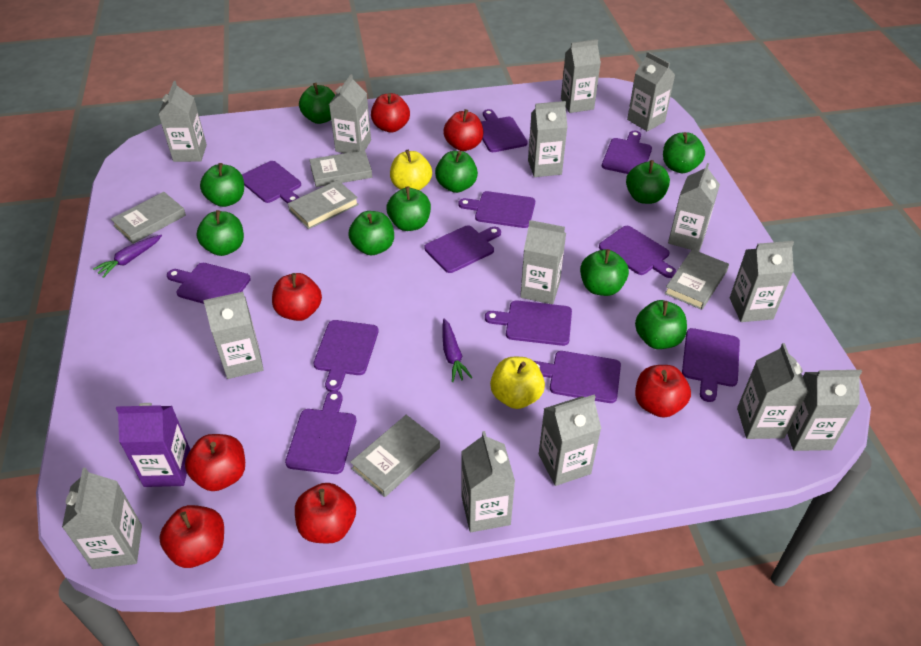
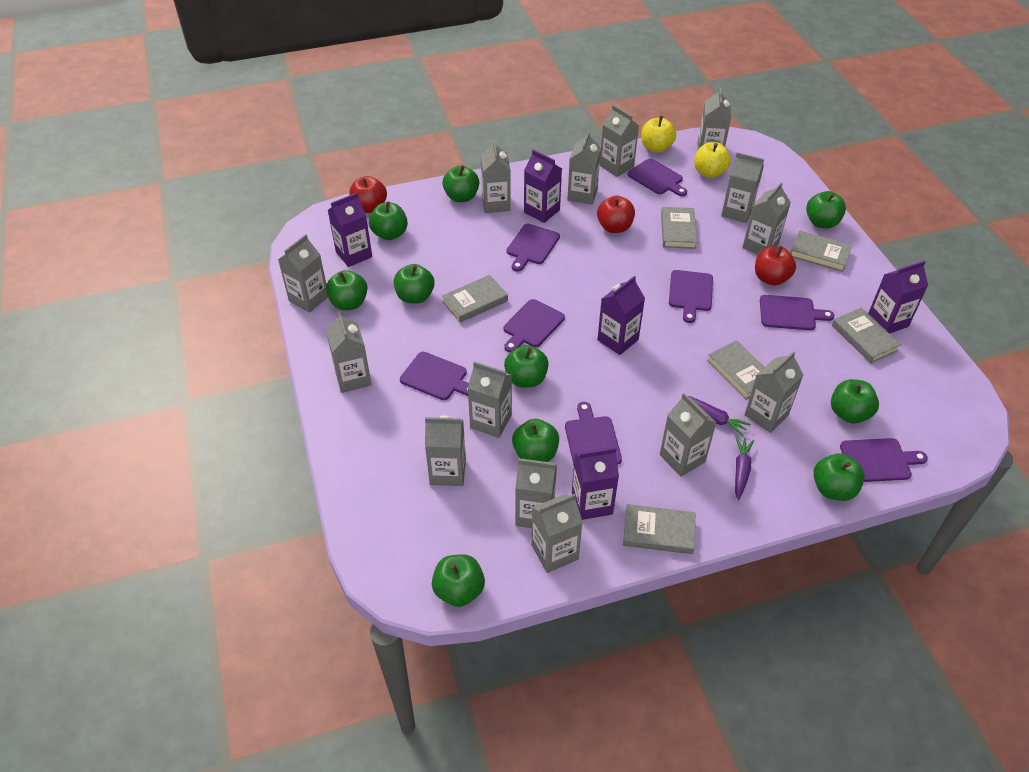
grey book: [111,192,186,244] [288,180,359,229] [309,150,372,187] [350,415,440,497] [664,249,729,310] = 5 -> [442,275,508,323] [623,504,695,554] [661,207,697,249] [707,340,765,400] [791,230,852,272] [832,308,901,363] = 6
purple carton: [116,403,191,487] = 1 -> [328,193,372,267] [524,150,562,223] [572,447,619,520] [597,276,645,355] [868,261,928,334] = 5
purple cutting board: [167,263,251,304] [242,161,301,204] [285,391,356,474] [313,320,379,392] [424,225,501,273] [458,191,535,228] [481,109,528,152] [485,300,572,346] [534,351,621,403] [599,226,677,278] [602,131,652,174] [682,328,740,402] = 12 -> [400,352,469,400] [503,299,565,353] [506,224,560,271] [565,402,622,465] [627,158,687,196] [669,270,713,323] [760,295,834,330] [840,438,928,482] = 8
red apple: [159,505,224,568] [185,434,245,491] [272,273,322,321] [295,483,356,544] [371,93,410,133] [443,109,483,151] [635,365,691,418] = 7 -> [349,176,387,213] [597,195,635,233] [755,246,796,286] = 3

